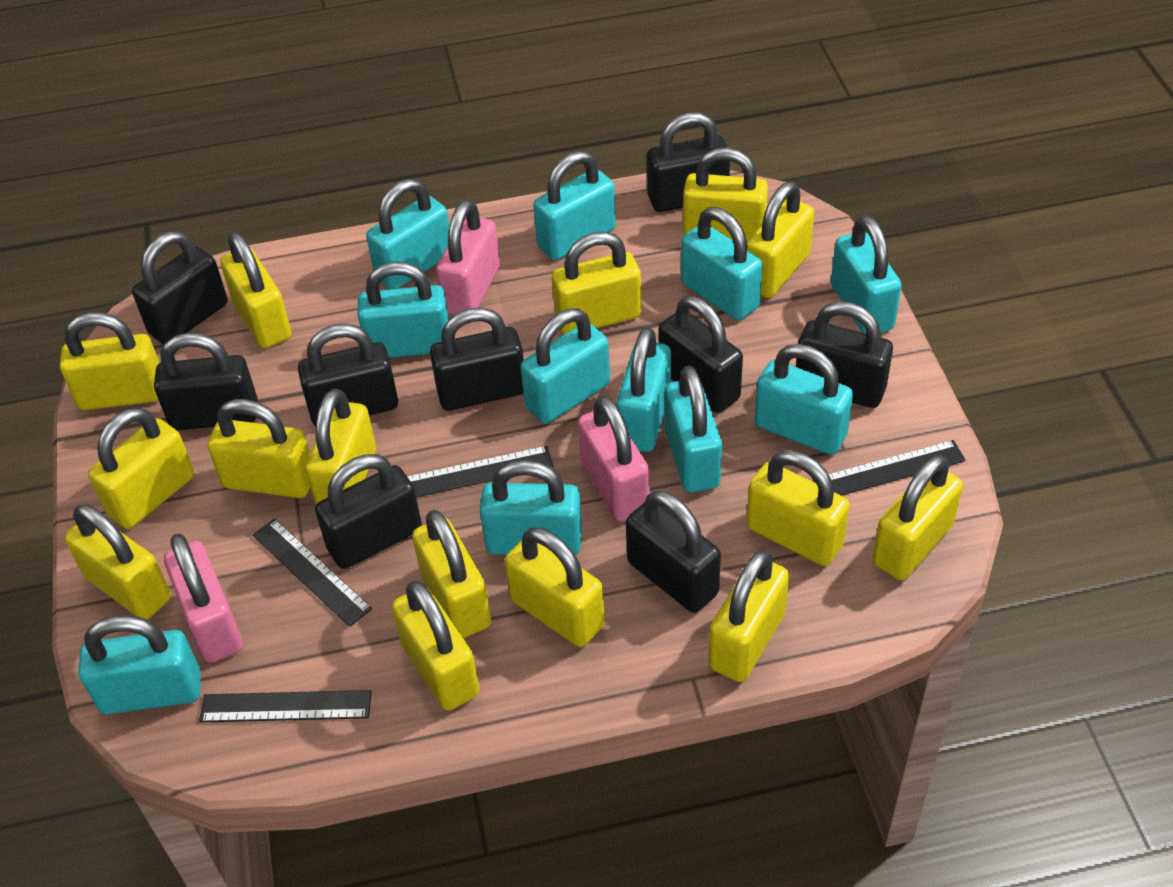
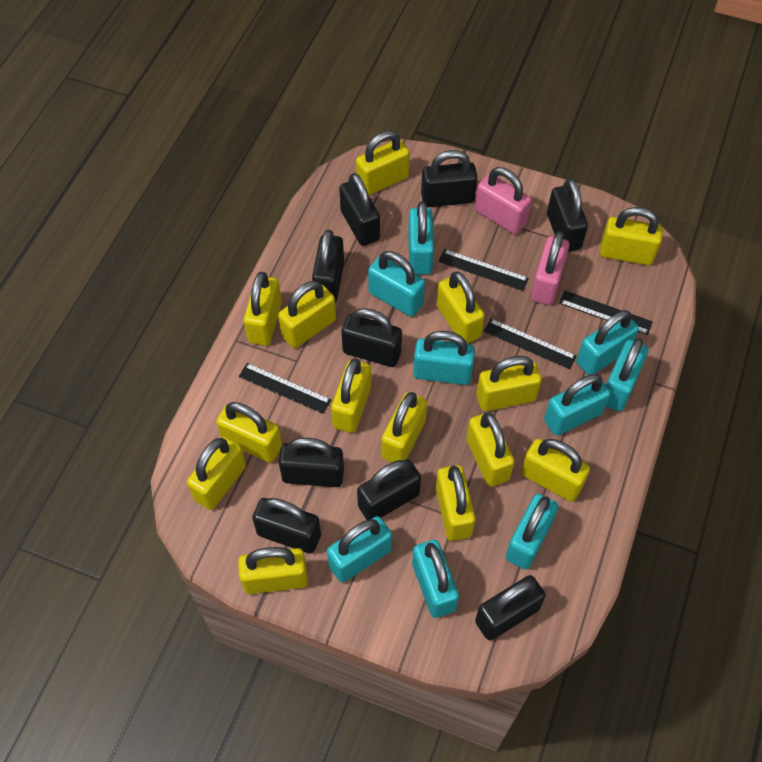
pink padlock: [164,534,243,663] [436,200,500,315] [578,396,650,522] = 3 -> [475,167,531,234] [531,231,569,305] = 2
turquoise padlock: [78,615,201,714] [358,262,449,358] [366,179,450,289] [480,460,582,556] [520,309,610,423] [533,151,616,260] [616,327,671,452] [664,366,722,492] [681,207,763,320] [754,344,853,455] [831,215,901,334] = 11 -> [327,516,392,582] [368,251,425,317] [408,201,434,274] [412,540,459,618] [413,331,475,385] [506,494,558,569] [544,374,611,436] [576,310,639,375] [606,338,649,411] = 9
yellow padlock: [60,312,159,410] [65,504,171,620] [88,407,194,529] [208,399,310,498] [220,232,292,348] [305,389,376,504] [392,580,480,711] [412,510,491,638] [505,527,605,647] [552,232,642,335] [683,147,768,240] [708,550,789,682] [746,450,850,566] [747,182,814,298] [872,455,963,580] = 15 -> [187,437,246,510] [216,402,282,463] [238,547,308,594] [244,272,282,346] [278,281,336,348] [331,358,371,433] [356,131,410,195] [381,392,427,462] [436,465,476,541] [437,271,485,344] [466,412,514,487] [476,356,542,411] [521,439,590,502] [600,207,663,265] = 14

